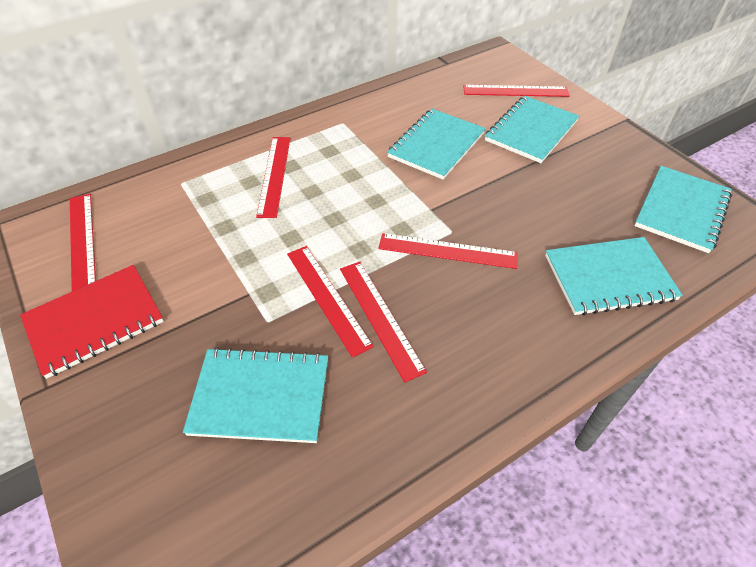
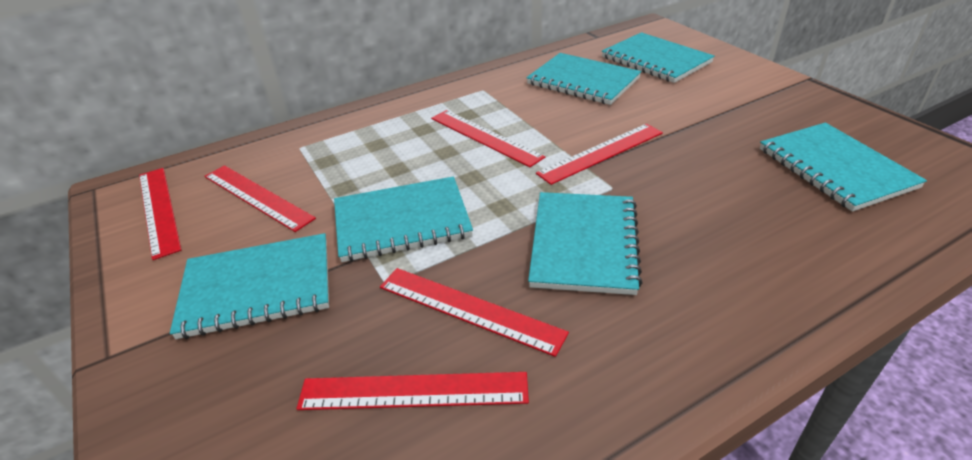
red notebook: [20,265,164,379] = 1 -> none = 0
turquoise notebook: [183,347,328,443] [387,108,486,179] [485,96,579,163] [545,237,683,316] [634,166,733,253] = 5 -> [170,233,329,339] [334,176,473,262] [526,53,642,105] [528,192,643,295] [602,32,715,83] [760,122,927,212] = 6

